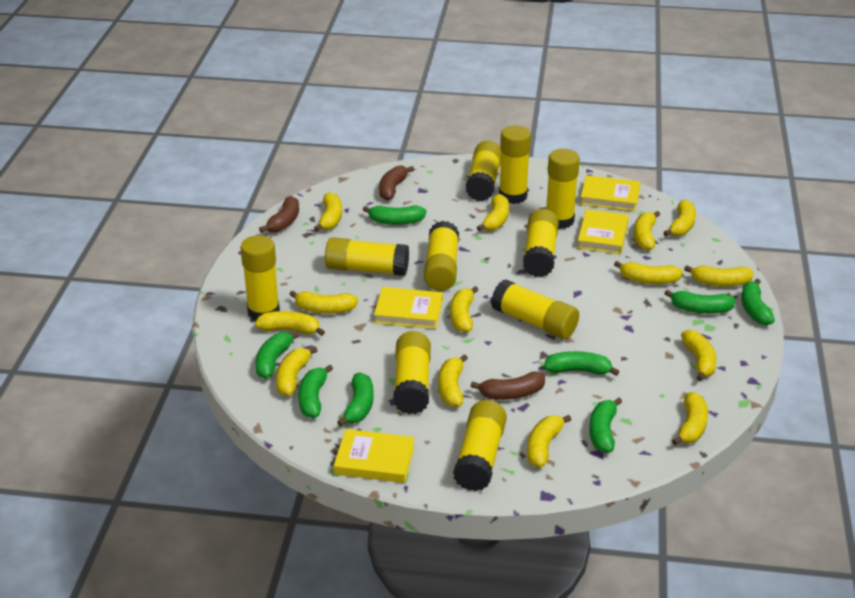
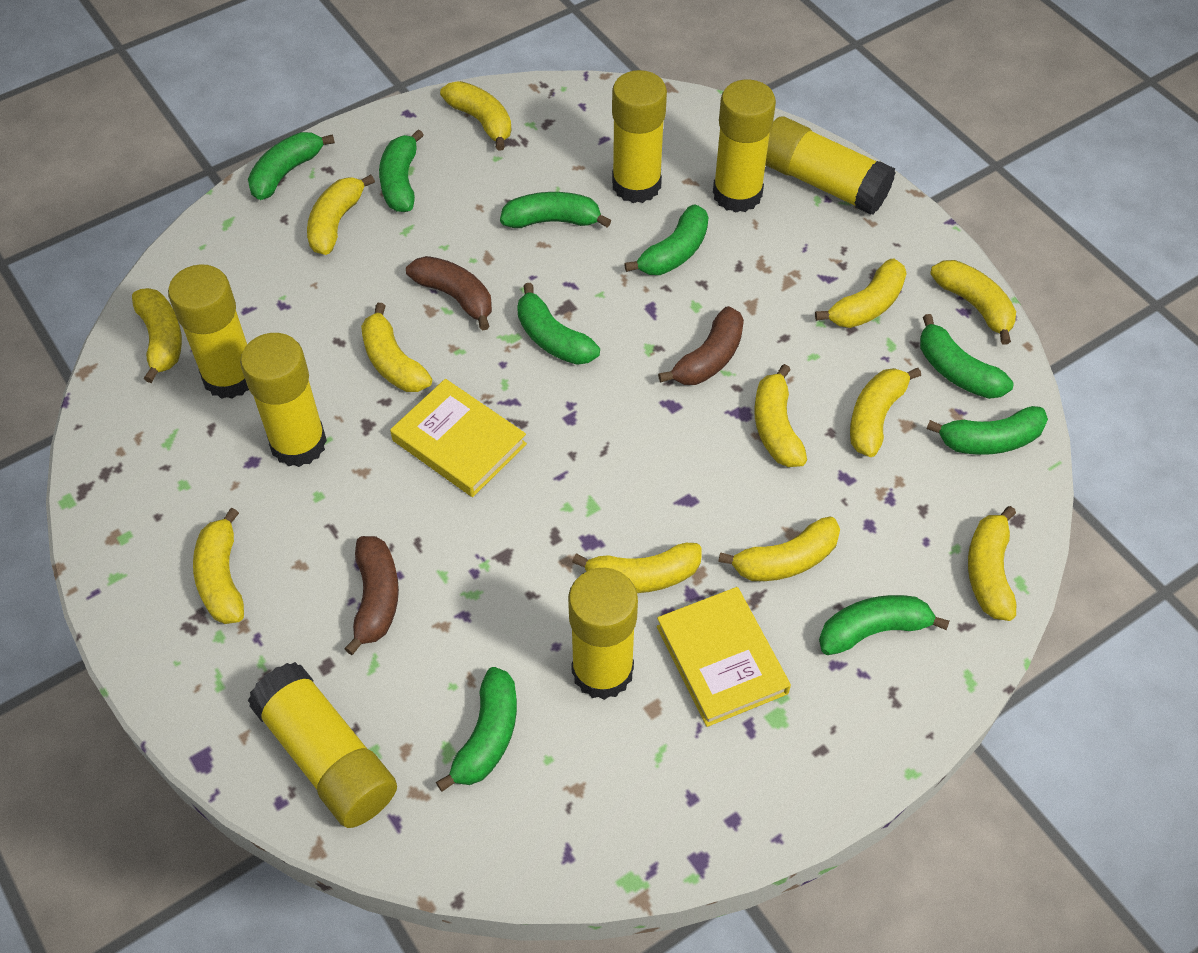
green banana: [255,331,300,379] [298,365,333,418] [337,373,374,427] [363,205,426,225] [544,351,620,376] [589,398,622,453] [664,289,736,314] [741,279,775,325] = 8 -> [248,132,335,200] [379,129,424,212] [436,667,517,792] [500,192,611,228] [517,283,600,365] [624,204,708,275] [819,595,949,655] [920,314,1014,399] [926,406,1048,455] = 9
yellow banana: [255,311,325,336] [276,346,318,396] [289,290,358,314] [314,192,342,232] [438,354,468,407] [450,286,478,333] [477,194,509,231] [527,415,571,467] [614,261,683,284] [634,211,660,251] [663,200,696,236] [672,392,708,445] [681,330,717,381] [684,265,753,287] = 14 -> [132,288,182,383] [193,508,244,624] [307,174,375,255] [361,303,432,392] [440,81,511,150] [572,543,702,593] [718,517,840,581] [754,364,807,467] [815,259,907,328] [850,368,921,457] [930,260,1016,344] [968,506,1016,621] = 12
yellow book: [334,429,415,483] [374,287,443,329] [577,209,629,254] [580,175,640,211] = 4 -> [390,379,527,497] [657,587,791,727] = 2
yellow glue stick: [240,235,280,321] [325,237,409,276] [393,331,431,414] [424,221,459,291] [453,400,507,491] [465,141,501,201] [491,280,579,339] [499,126,531,204] [523,209,559,277] [546,149,580,229] = 10 -> [168,264,249,399] [240,333,327,467] [247,662,397,828] [568,568,638,700] [612,70,667,203] [713,79,776,213] [765,116,896,215] = 7

